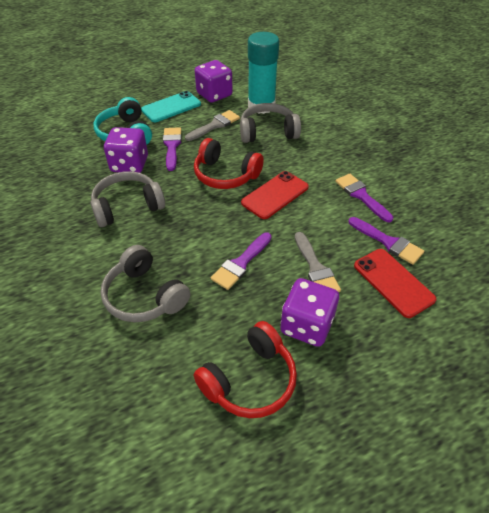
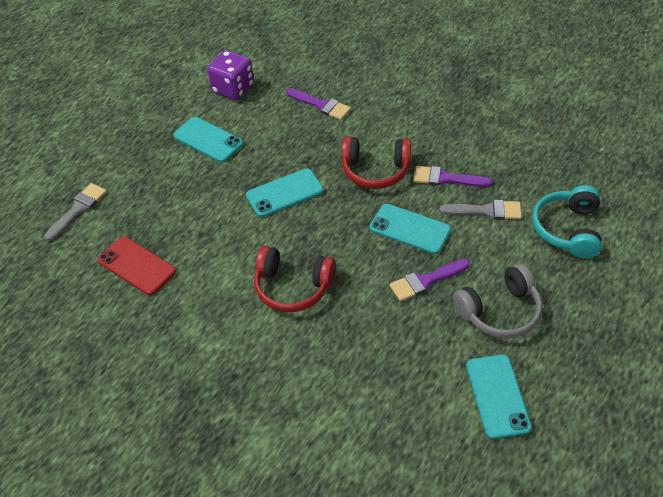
grey headphones: [90,171,165,227] [100,245,190,322] [240,103,301,143] = 3 -> [453,264,542,339] = 1
purple brush: [163,127,182,171] [211,232,272,290] [335,174,393,223] [348,217,424,265] = 4 -> [286,88,351,120] [389,259,470,302] [413,166,492,187] = 3
purple dice: [104,127,148,173] [195,60,233,103] [280,278,339,347] = 3 -> [207,50,254,100] = 1
red phone: [241,171,309,219] [354,249,436,318] = 2 -> [98,237,176,295] = 1
turquoise glue stick: [248,32,279,114] = 1 -> none = 0
turquoise phone: [141,91,201,122] = 1 -> [173,117,243,162] [246,168,323,217] [370,204,451,254] [466,354,532,439] = 4

